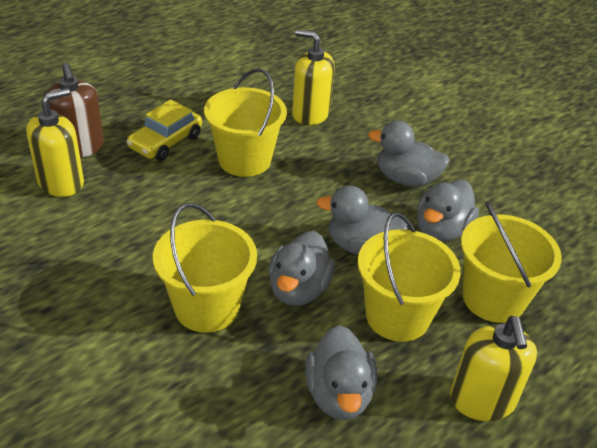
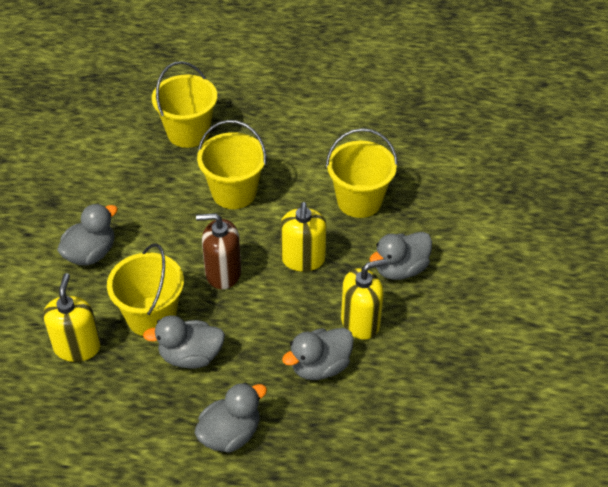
yellow car: [127,99,202,161] = 1 -> none = 0

